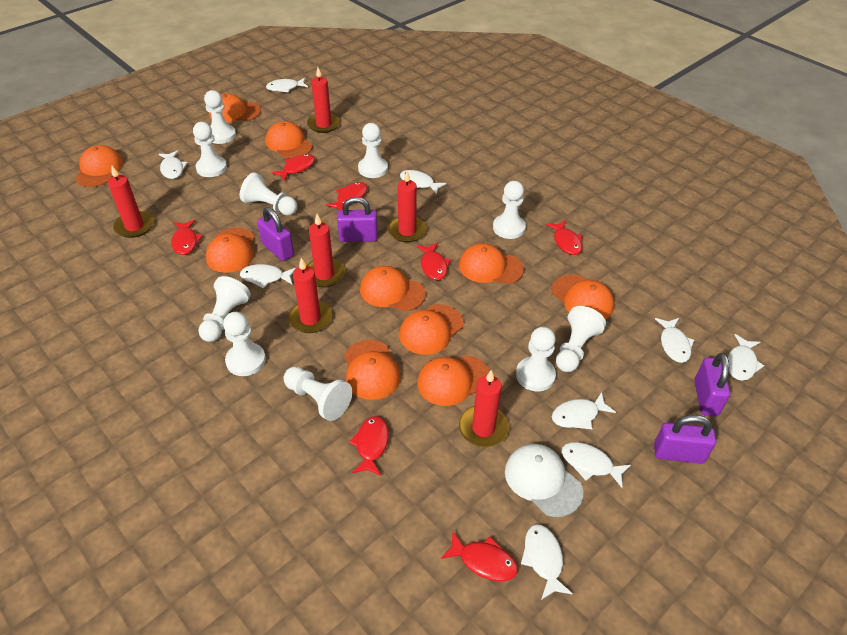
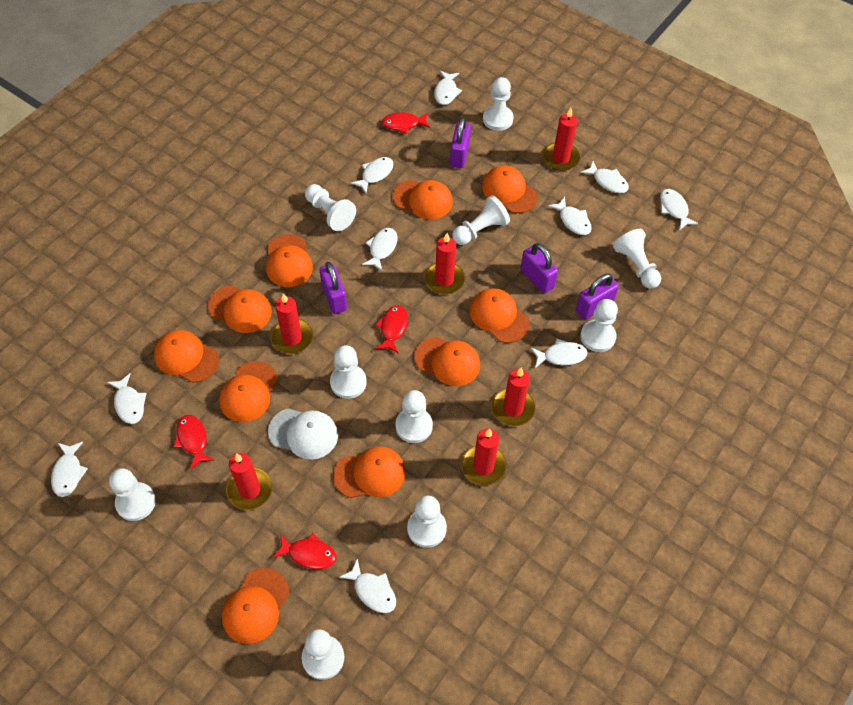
red fish: [171,219,203,255] [271,154,315,182] [326,182,367,210] [349,416,389,476] [417,243,451,280] [441,531,518,581] [546,220,582,255] = 7 -> [174,415,214,469] [272,533,336,569] [375,305,408,353] [382,112,430,134] = 4
white fish: [159,150,188,179] [240,264,296,288] [266,78,308,93] [400,170,447,195] [521,524,573,600] [552,392,616,429] [561,442,631,488] [655,318,694,363] [728,334,764,381] = 9 -> [51,442,88,497] [107,373,147,424] [339,558,396,613] [350,157,393,193] [362,228,398,272] [434,71,462,105] [531,339,588,368] [548,197,592,235] [581,161,629,193] [660,189,698,230] = 10

